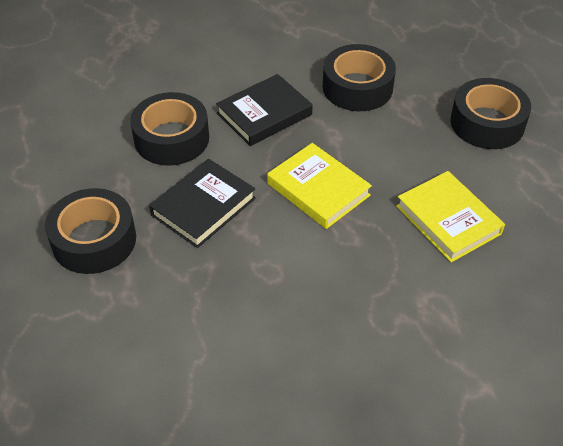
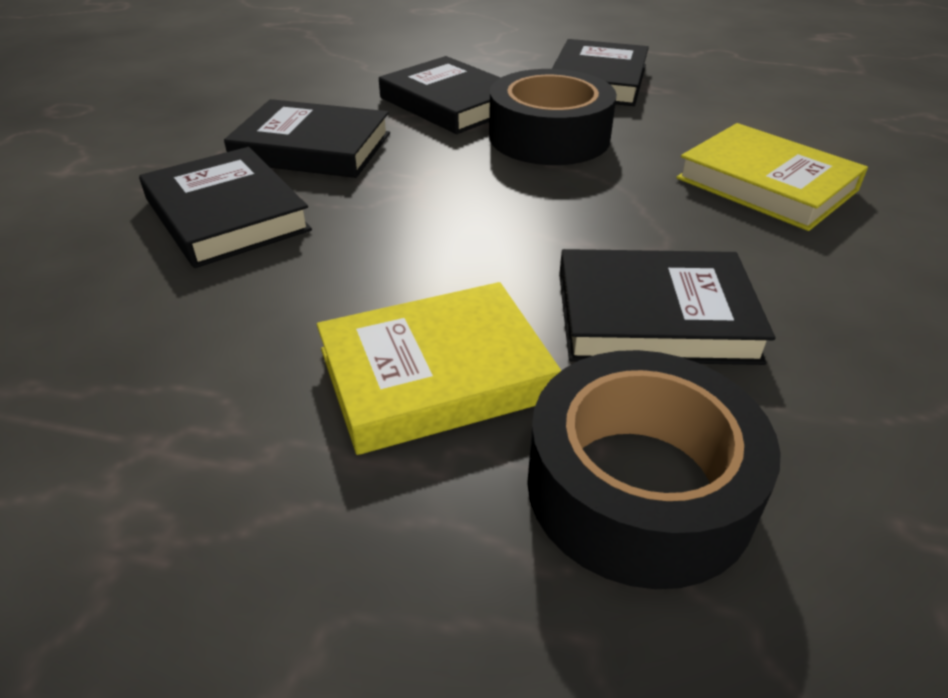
black book: [149,159,256,248] [216,74,313,146] = 2 -> [139,147,312,268] [224,99,390,178] [379,56,501,134] [552,39,649,106] [559,249,775,365] = 5
black tape: [45,188,136,274] [130,92,209,166] [323,44,396,111] [450,78,531,149] = 4 -> [489,69,617,165] [527,350,781,589] = 2

